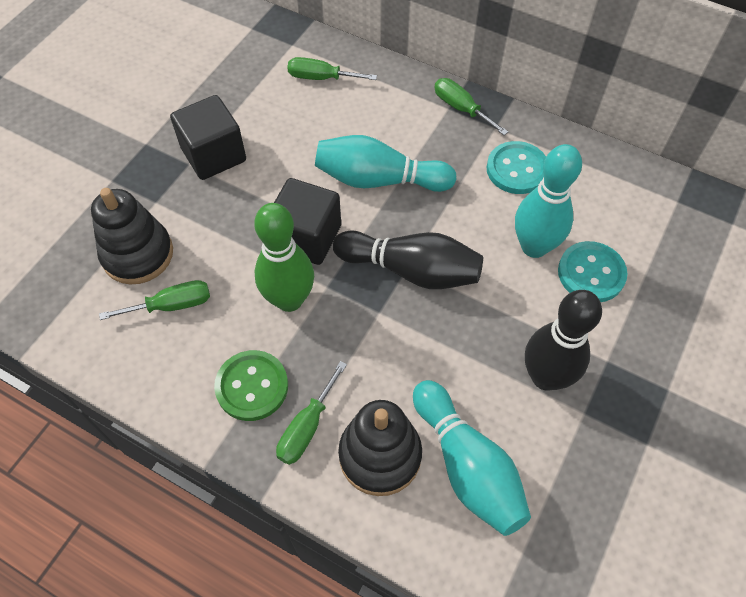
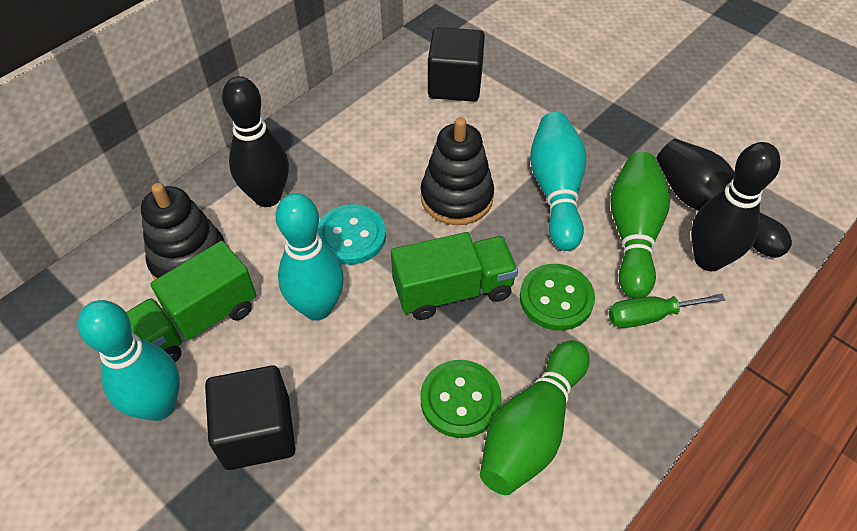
black bowling pin: [333,231,483,289] [525,290,602,391] = 2 -> [222,76,289,207] [656,139,792,258] [691,142,781,271] = 3
green bowling pin: [254,203,314,312] = 1 -> [480,340,589,495] [610,152,670,298] = 2
green button: [214,350,288,421] = 1 -> [420,360,502,438] [520,264,595,331] = 2
green screwdriver: [99,280,210,320] [276,361,347,465] [287,57,377,80] [434,78,508,135] = 4 -> [609,293,725,328] = 1
green truck: none = 0 -> [126,241,256,362] [391,232,518,320] = 2
turquoise button: [487,141,546,194] [558,241,628,302] = 2 -> [317,204,386,265] = 1

